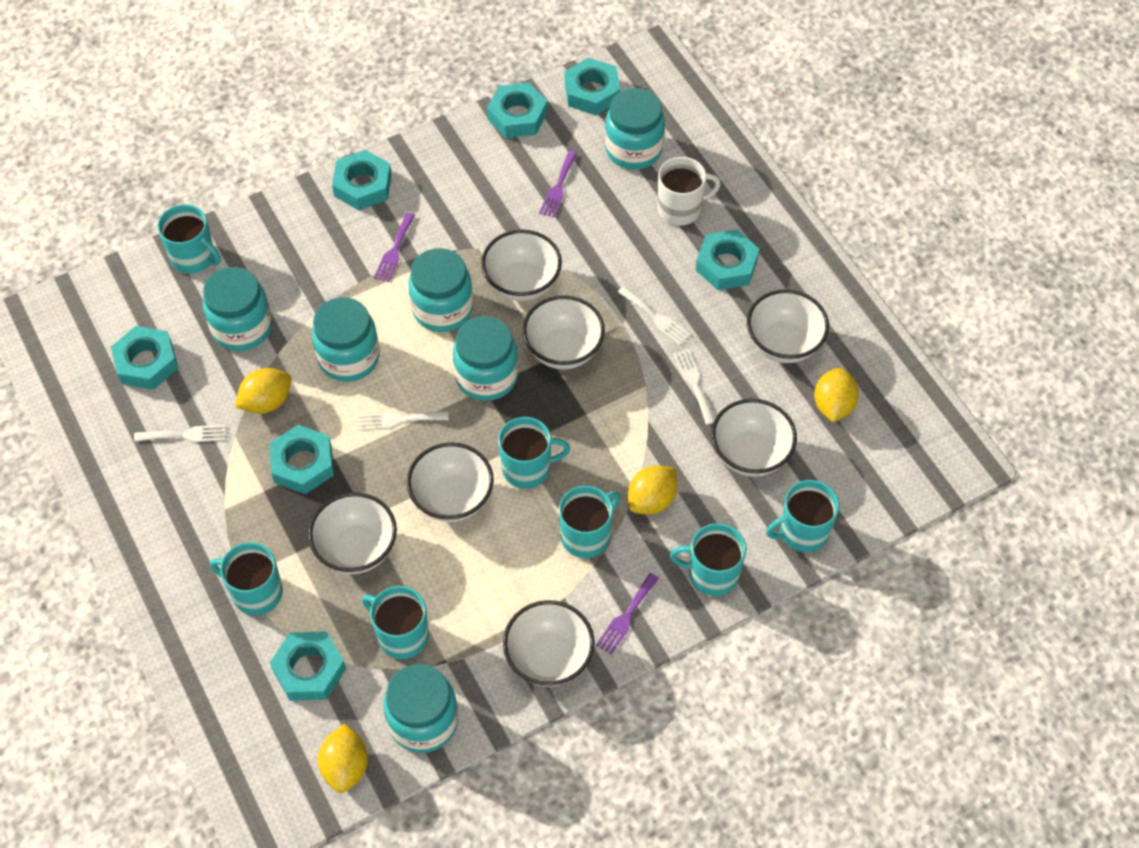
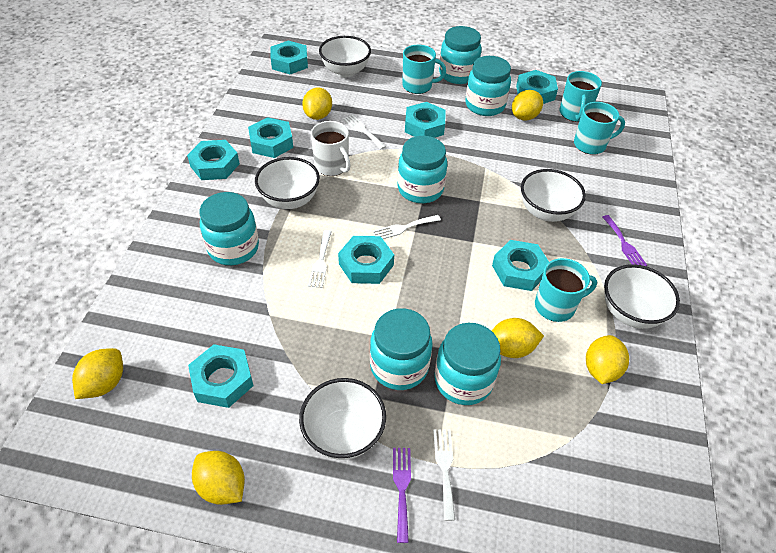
purple fork: [374,212,415,282] [539,151,578,217] [596,573,659,655] = 3 -> [393,448,411,543] [602,215,647,266] = 2
turquoise mug: [157,204,221,274] [210,542,283,615] [362,586,429,659] [498,417,570,489] [559,486,620,558] [670,523,746,596] [766,480,839,552] = 7 -> [402,45,446,94] [535,258,597,322] [559,71,602,122] [574,102,625,155] = 4
turquoise nut: [111,326,179,390] [269,425,334,494] [270,631,346,701] [332,150,392,210] [487,82,547,138] [565,58,620,115] [696,229,759,290] = 7 -> [187,140,240,180] [188,344,254,408] [248,117,293,158] [271,41,308,74] [338,236,394,284] [405,102,446,138] [492,240,549,291] [516,70,558,104] = 8
white bowl: [308,492,397,574] [407,442,494,522] [481,230,562,301] [503,600,594,687] [522,295,605,369] [711,399,797,477] [747,289,829,363] = 7 -> [255,157,320,209] [299,378,386,460] [319,36,371,77] [521,169,586,222] [604,264,680,329] = 5
yellow lemon: [235,368,291,414] [318,724,368,793] [628,465,677,515] [814,367,859,422] = 4 -> [72,348,123,399] [192,451,245,505] [302,88,332,120] [492,318,544,358] [512,90,543,121] [586,335,629,384] = 6

